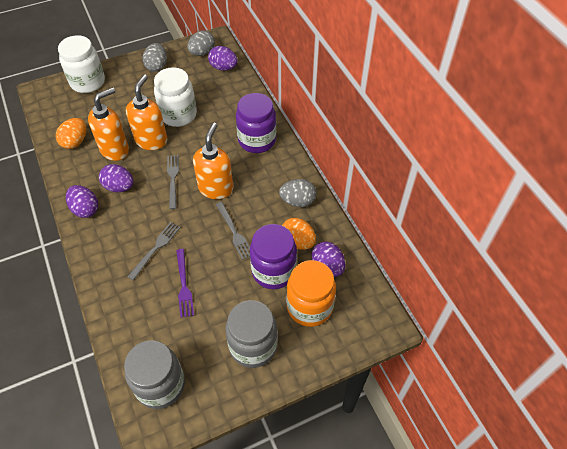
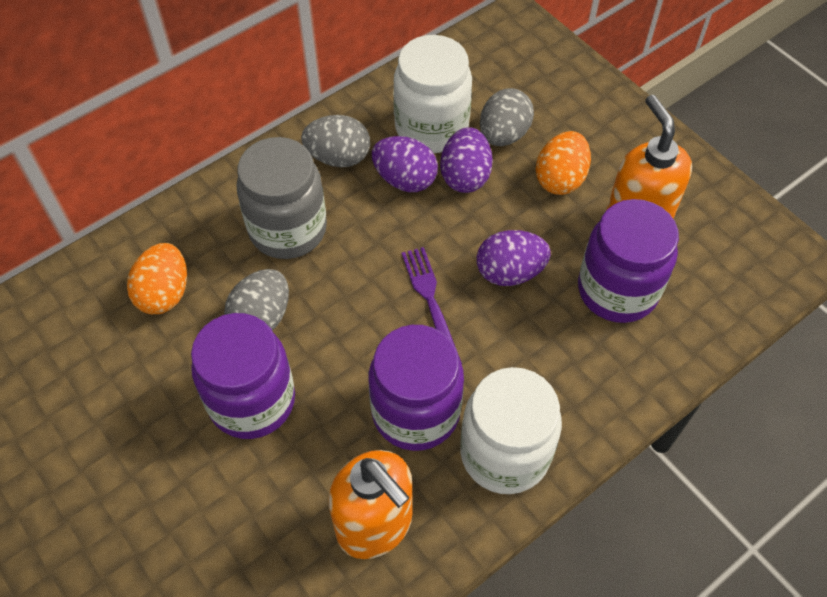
grey fork: [128,222,181,280] [167,155,179,209] [216,202,250,260] = 3 -> none = 0
grey jar: [124,340,185,409] [226,300,278,368] = 2 -> [236,137,327,259] = 1
orange jar: [286,260,336,327] = 1 -> none = 0
orange soap dispenser: [88,87,129,161] [126,75,167,150] [193,122,233,199] = 3 -> [328,450,412,559] [607,95,692,219] = 2
purple egg: [66,185,98,218] [99,164,134,192] [208,46,237,71] [312,242,345,277] = 4 -> [372,136,438,192] [440,127,493,193] [477,230,551,286] = 3
purple jar: [236,93,276,153] [250,224,297,289] = 2 -> [191,313,295,439] [369,325,464,451] [578,199,679,323] = 3

